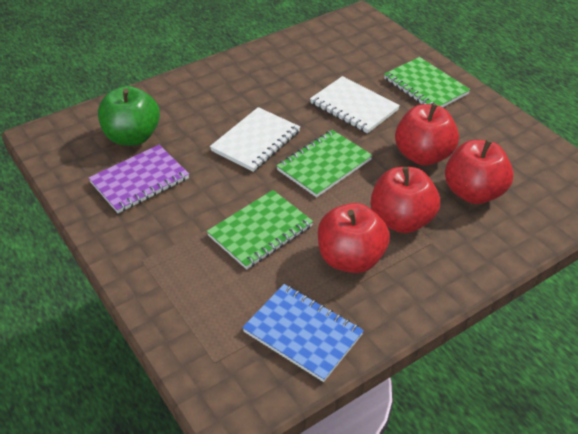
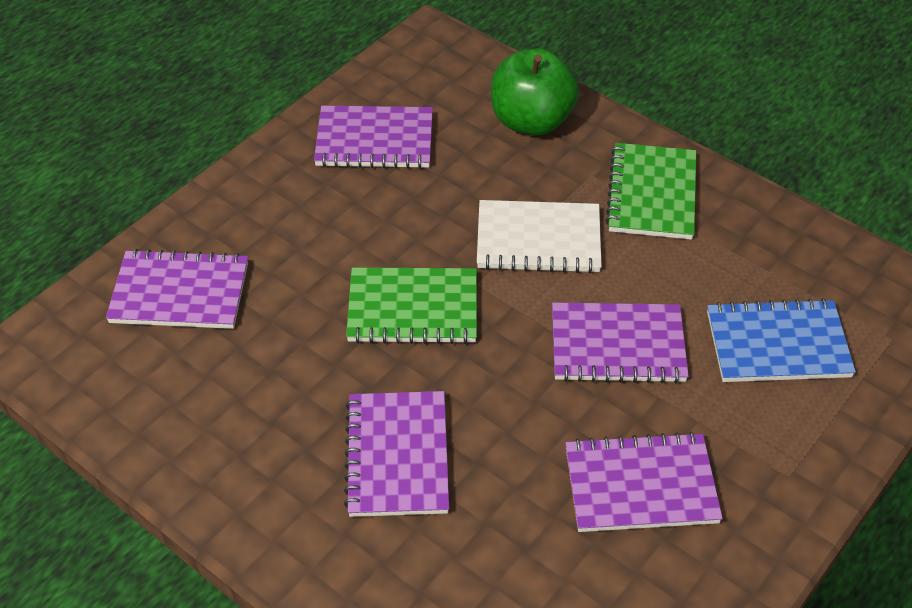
green notebook: [207,190,313,269] [276,130,373,197] [384,57,470,107] = 3 -> [346,268,477,344] [605,143,696,240] = 2
purple notebook: [89,145,189,213] = 1 -> [106,249,248,329] [314,106,433,169] [344,391,449,517] [552,302,689,384] [565,432,723,532] = 5
red apple: [318,203,390,273] [371,167,440,233] [395,103,459,166] [445,140,514,204] = 4 -> none = 0
white notebook: [210,107,300,172] [310,76,400,134] = 2 -> [477,200,602,273] = 1

